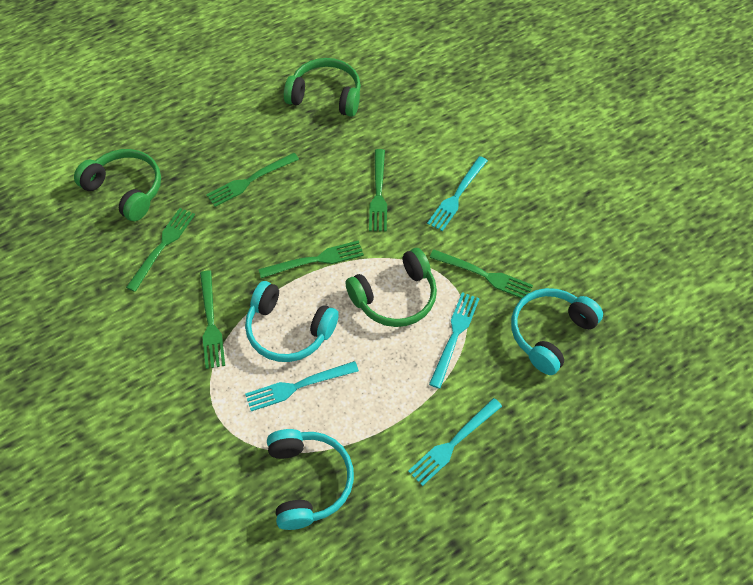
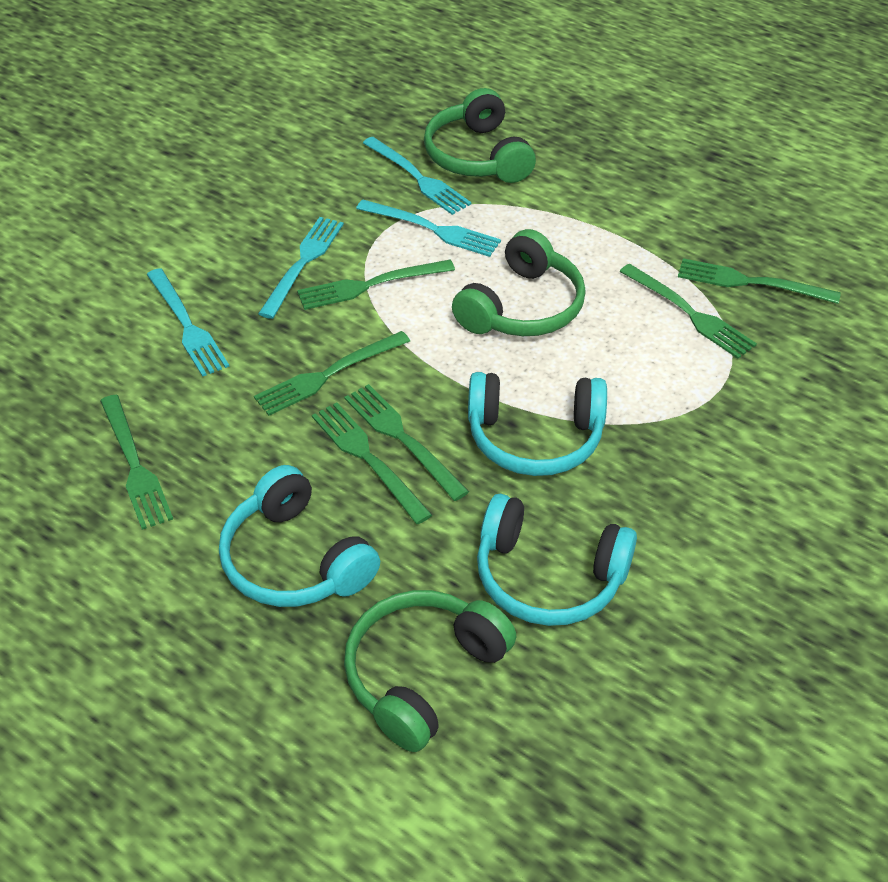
green fork: [126,208,195,292] [200,271,225,369] [206,153,299,207] [258,240,364,278] [369,149,387,232] [429,249,533,298] = 6 -> [100,395,173,530] [254,331,410,416] [297,260,455,310] [312,403,432,524] [344,384,469,501] [619,264,757,359] [678,258,841,304] = 7

